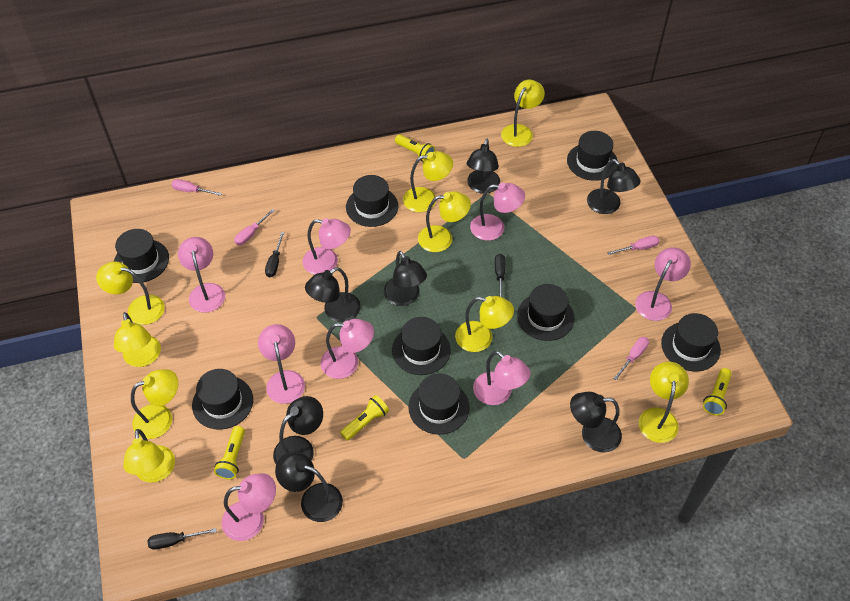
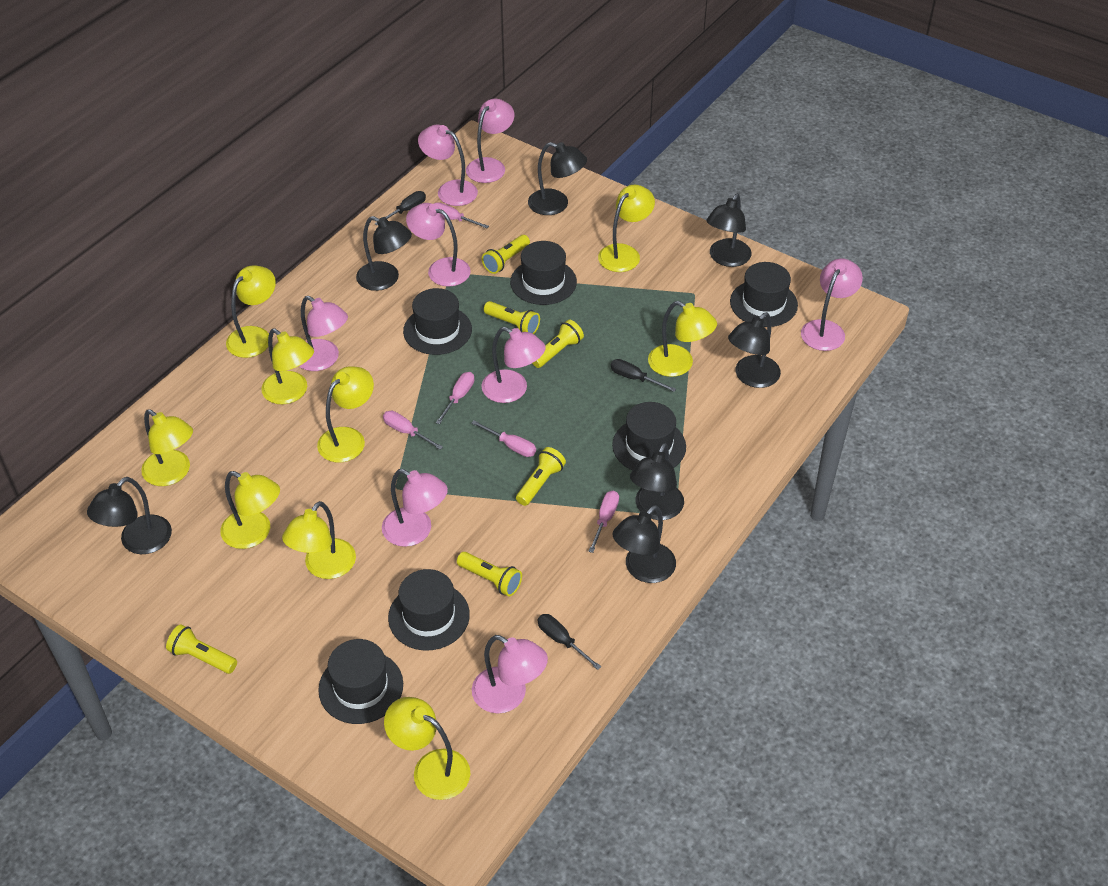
black hat: [114,229,169,283] [192,369,253,430] [346,175,398,227] [392,317,451,375] [408,374,470,435] [517,284,574,341] [567,131,618,181] [661,313,721,372] = 8 -> [318,639,403,724] [388,569,470,651] [403,288,472,355] [510,241,577,305] [612,402,686,471] [730,262,798,327] = 6
pink screwdriver: [171,179,222,196] [234,209,275,245] [607,236,660,255] [613,337,649,380] = 4 -> [383,411,443,450] [434,202,489,229] [436,372,474,424] [471,421,536,457] [588,491,619,553] = 5
yellow flashlight: [214,426,245,479] [340,395,389,441] [395,135,435,161] [703,368,732,415] = 4 -> [166,624,237,674] [457,552,522,596] [482,235,530,274] [484,301,540,334] [516,447,566,506] [532,320,584,368] = 6

